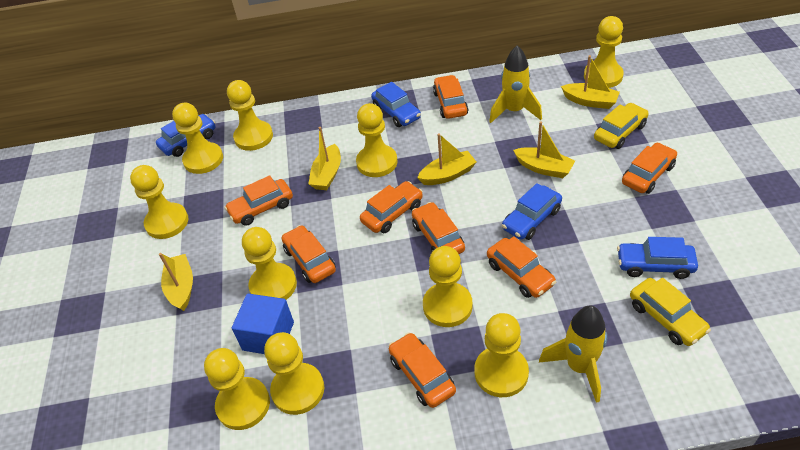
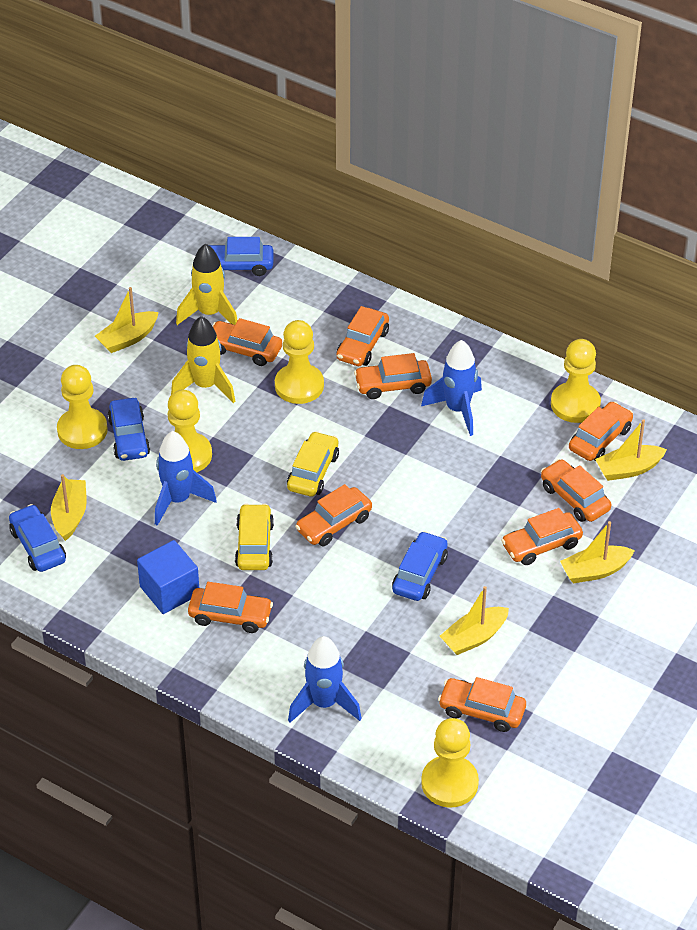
blue rocket: none = 0 -> [155,431,217,526] [288,636,362,723] [421,340,482,436] = 3
orange car: [224,175,293,226] [282,225,336,283] [360,181,423,233] [389,332,456,408] [412,202,465,254] [433,75,468,119] [487,236,556,298] [622,142,677,194] = 8 -> [188,582,273,633] [213,318,282,366] [295,484,372,546] [336,306,389,366] [354,353,432,399] [438,677,526,732] [501,508,583,565] [541,459,611,522] [569,401,633,461] = 9
yellow pawn: [130,165,189,239] [172,102,223,174] [204,348,270,430] [227,80,273,151] [242,227,297,300] [264,332,324,415] [356,103,398,177] [423,246,473,327] [474,313,529,397] [584,16,624,88] = 10 -> [57,365,108,449] [168,389,212,473] [275,320,324,404] [421,718,479,807] [551,339,601,423] = 5

